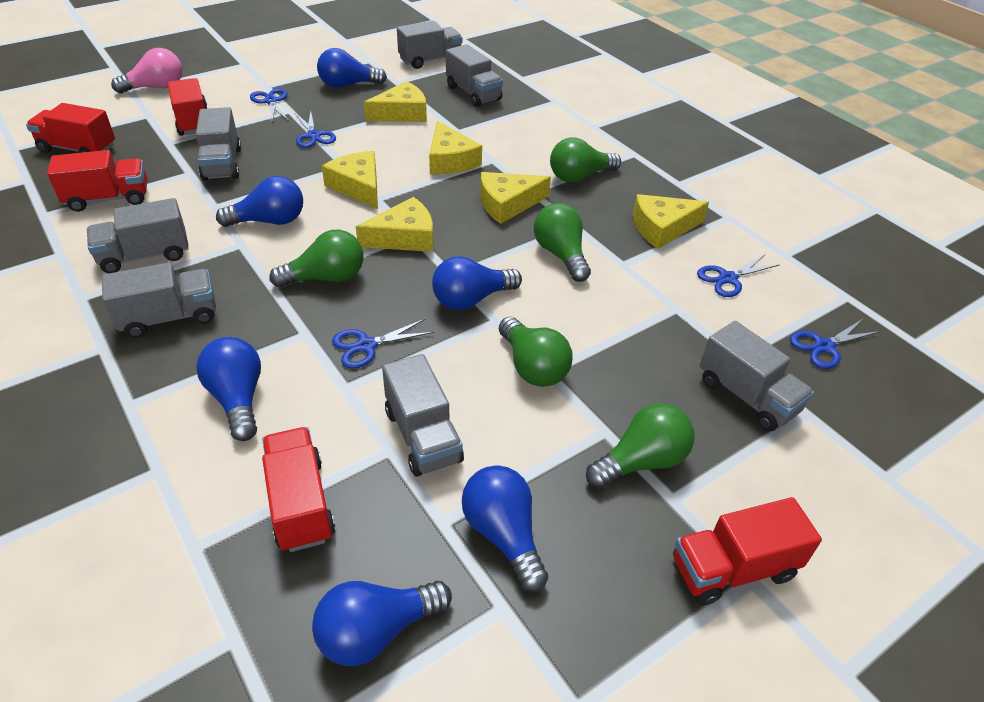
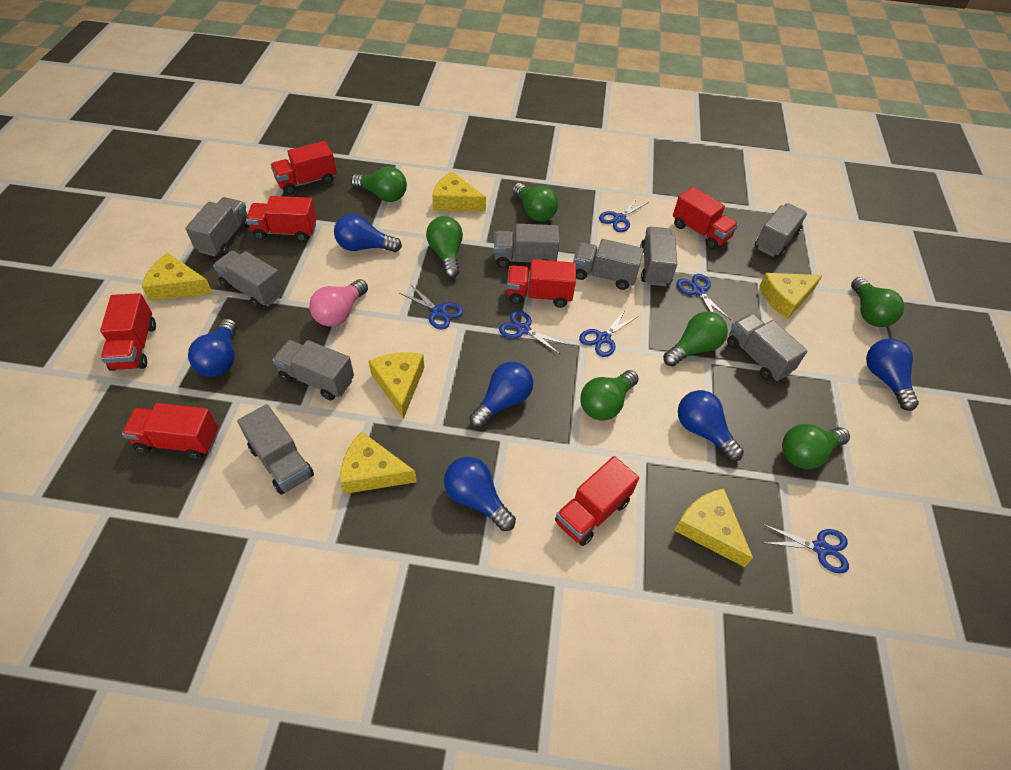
blue scissors: [250,88,289,121] [295,111,336,148] [332,319,434,369] [697,255,780,297] [790,319,880,369] = 5 -> [399,284,463,329] [499,310,569,355] [579,310,637,357] [599,197,649,232] [677,274,731,320] [763,524,849,573] = 6
green light bulb: [269,230,363,288] [499,317,573,387] [534,203,591,282] [550,138,621,183] [586,403,694,488] = 5 -> [351,166,407,202] [426,216,463,278] [512,183,558,221] [580,370,639,421] [663,312,728,366] [782,424,850,469] [851,277,904,327] = 7
grey truck: [87,198,189,274] [102,263,216,338] [196,107,241,181] [382,354,464,477] [397,21,462,69] [446,44,503,107] [700,321,814,432] = 7 -> [185,197,249,256] [213,251,284,309] [237,404,314,495] [272,340,354,400] [494,224,559,268] [573,239,644,290] [640,227,677,286] [727,313,807,381] [755,203,807,258] = 9
red truck: [26,103,115,153] [47,150,147,212] [168,78,207,136] [262,427,335,552] [673,497,822,605] = 5 -> [100,293,156,371] [122,403,218,459] [246,196,317,242] [271,141,337,195] [507,259,576,308] [555,456,639,546] [673,187,738,250] = 7

